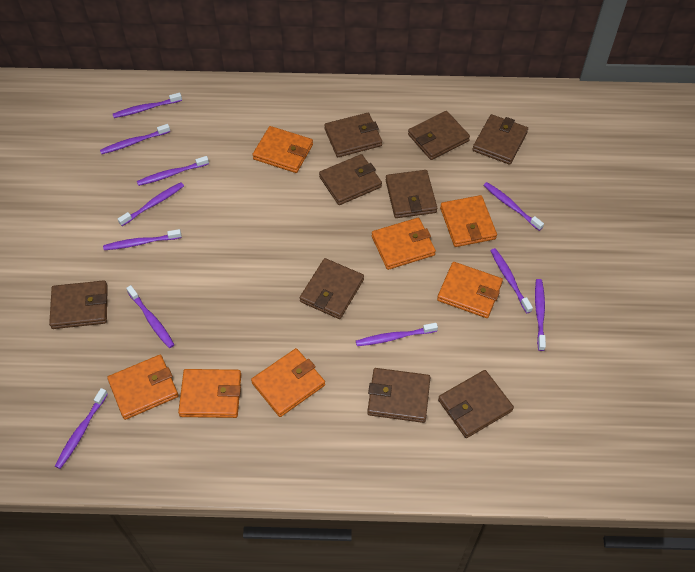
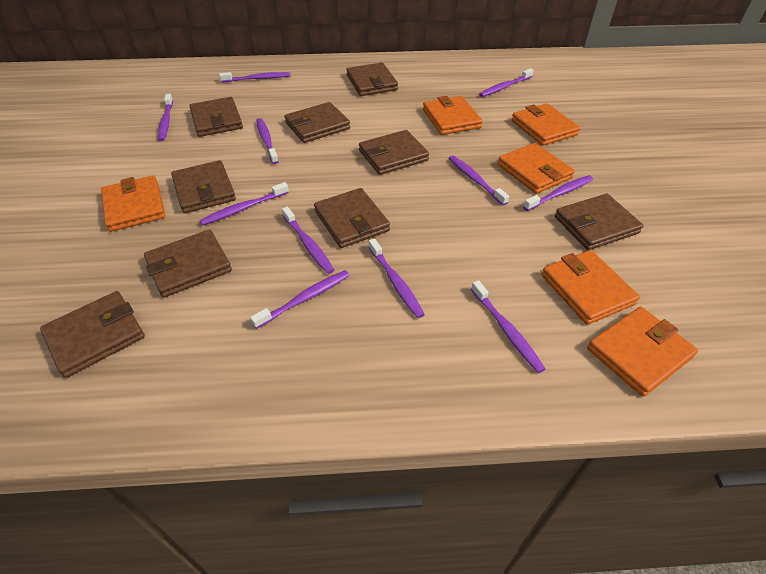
orange wallet: [107,355,179,420] [178,369,241,418] [251,348,325,417] [252,126,313,173] [372,218,436,270] [437,262,503,318] [440,195,497,247] = 7 -> [101,175,165,232] [423,96,483,135] [498,143,575,194] [511,103,580,146] [541,250,640,325] [587,307,698,397] = 6

